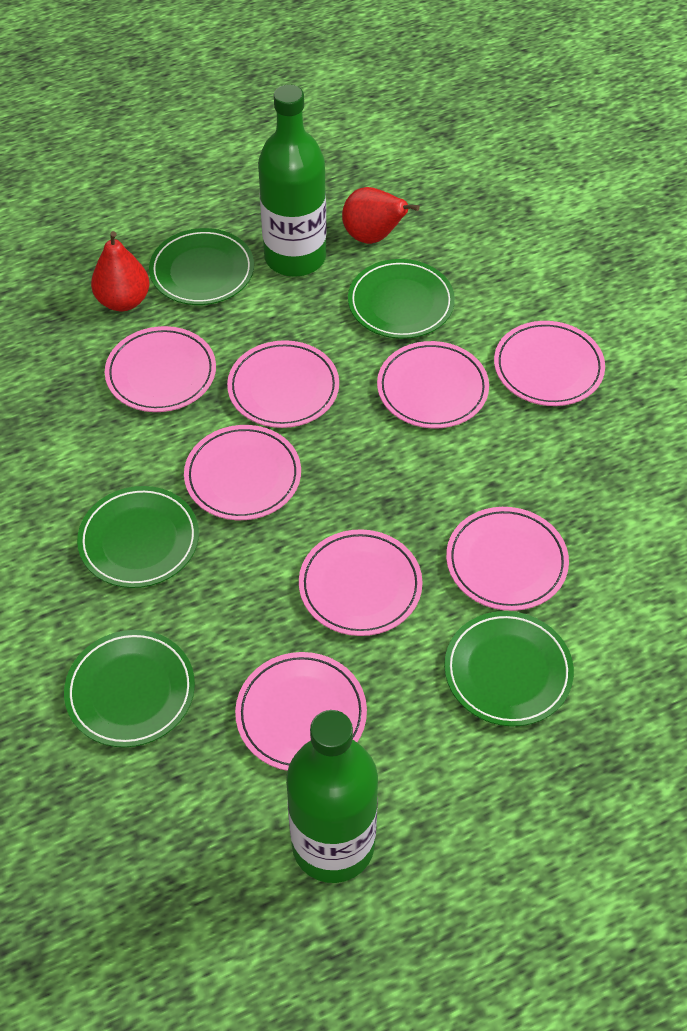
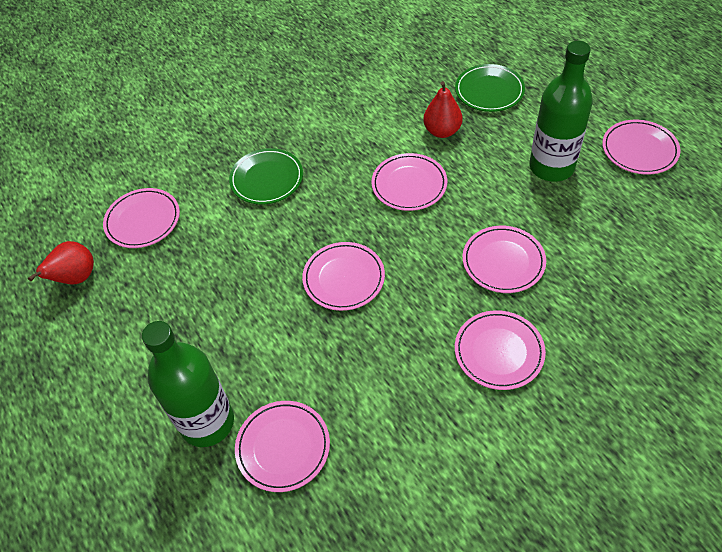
green plate: [64,630,195,747] [77,486,199,588] [149,228,254,305] [348,259,455,339] [444,611,574,726] = 5 -> [229,148,303,204] [455,64,525,112] = 2
pink plate: [105,326,216,412] [184,425,301,520] [227,340,339,428] [235,652,367,771] [299,529,423,636] [377,341,489,429] [446,507,569,611] [494,321,605,406] = 8 -> [103,188,180,248] [235,401,330,492] [302,242,385,311] [371,153,447,211] [455,310,546,390] [462,226,546,293] [602,120,681,175] = 7

